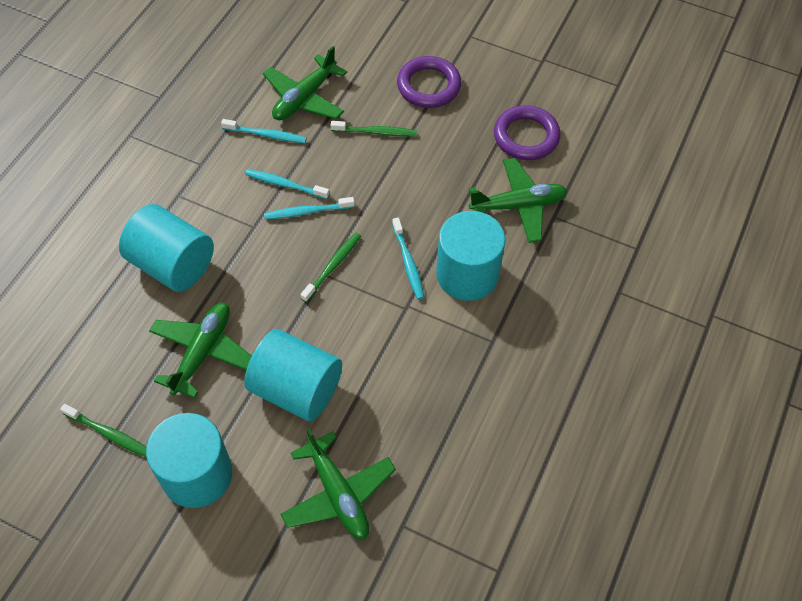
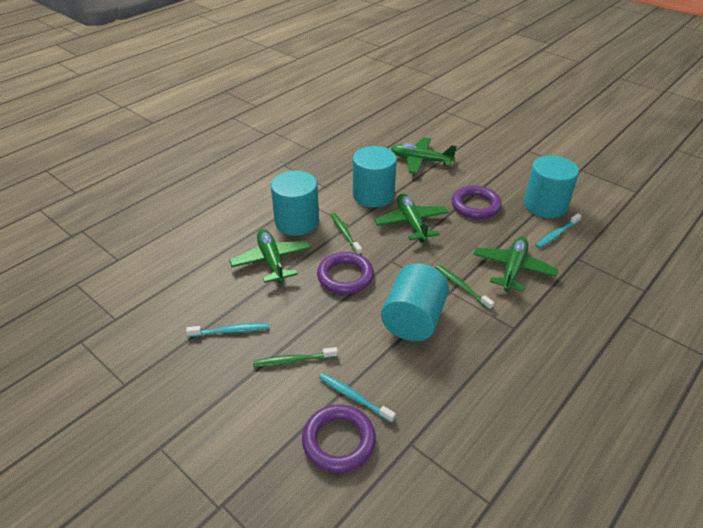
purple ring: [397,56,461,108] [494,105,561,160] = 2 -> [302,405,376,473] [317,252,374,294] [451,185,502,219] = 3
turquoise toothbrush: [221,119,307,143] [245,169,329,199] [264,197,355,220] [392,218,424,300] = 4 -> [186,323,269,337] [319,373,396,423] [536,213,582,248] = 3

